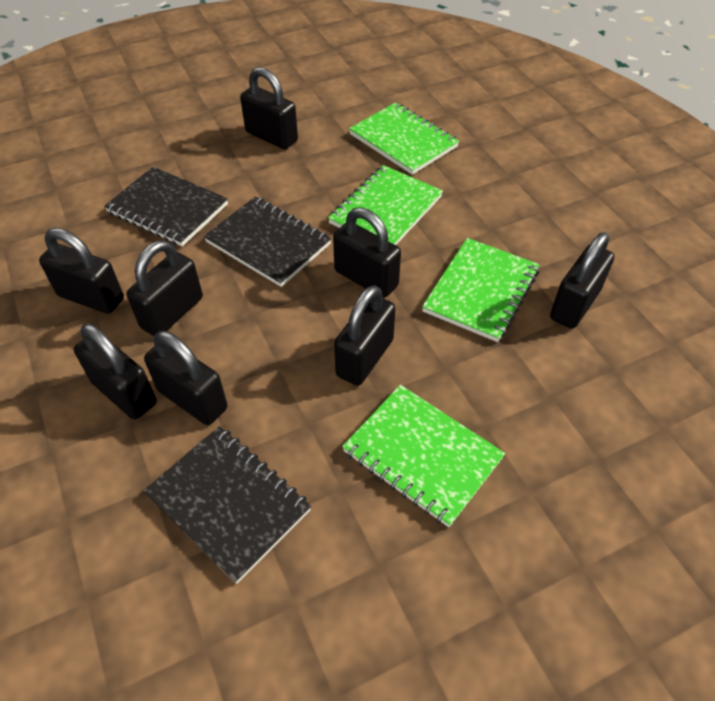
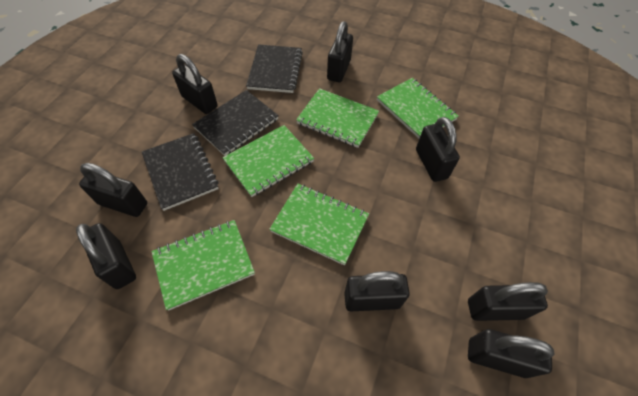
green notebook: [328,165,443,245] [342,385,505,527] [349,103,459,175] [422,238,540,342] = 4 -> [151,220,255,311] [222,125,314,197] [269,184,369,265] [296,88,379,148] [377,78,459,138] = 5

